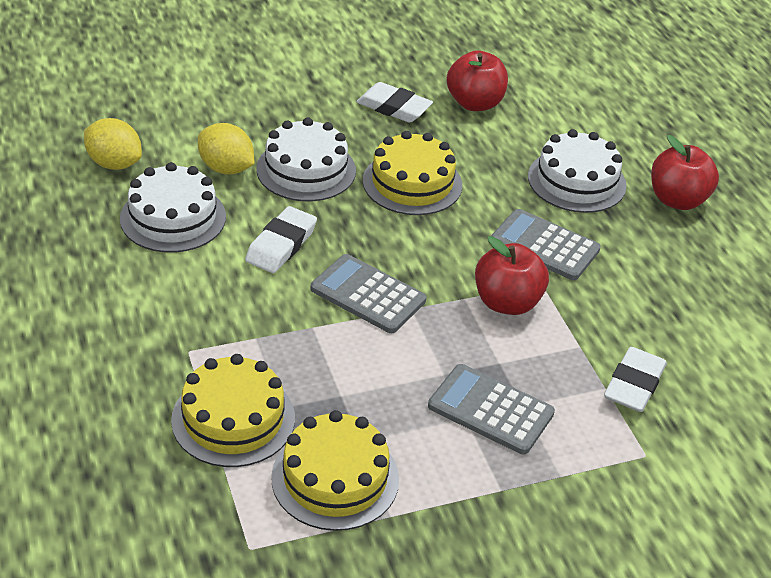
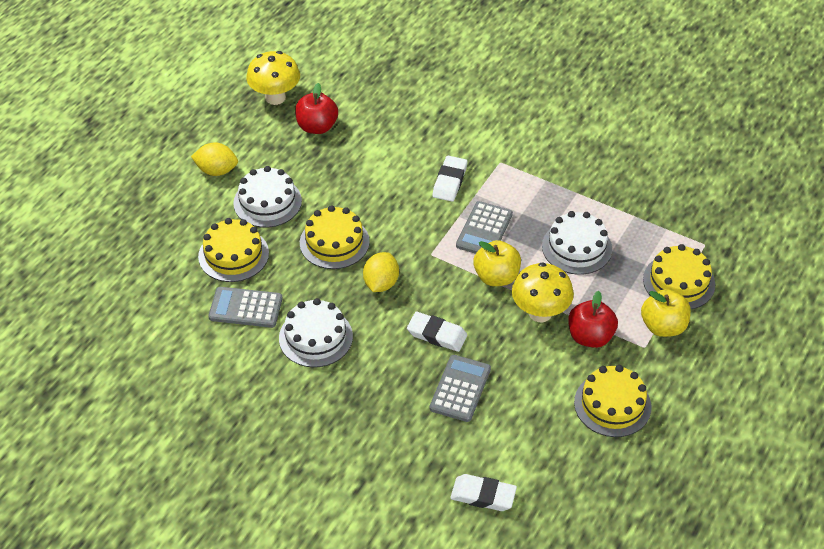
red apple: [447,50,508,111] [475,236,549,315] [651,135,719,210] = 3 -> [295,83,338,134] [568,291,618,348] = 2
yellow apple: none = 0 -> [473,240,521,286] [641,289,691,337] = 2
yellow cake: [171,354,295,467] [271,410,399,531] [363,131,462,215] = 3 -> [198,218,269,282] [300,205,370,269] [574,365,651,437] [643,244,715,309] = 4
yellow mushroom: none = 0 -> [246,51,300,105] [512,262,574,322] = 2

